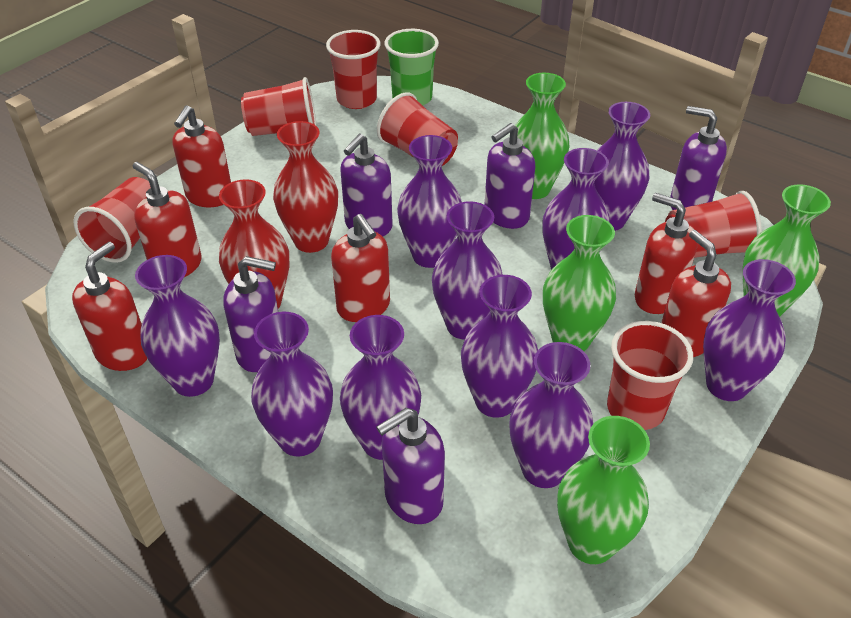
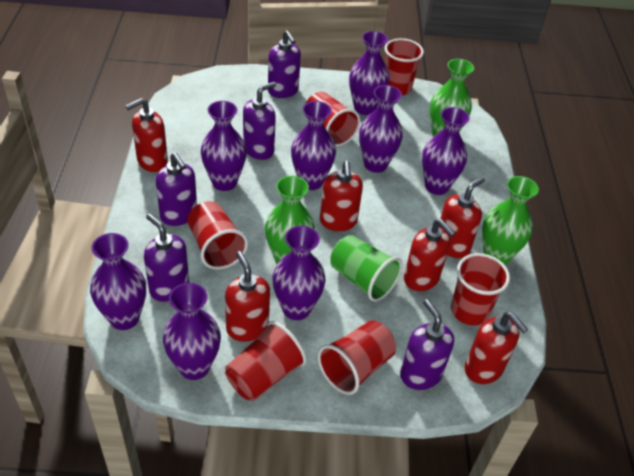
green vase: [515,73,569,199] [543,215,616,351] [557,416,650,564] [743,184,831,317] = 4 -> [265,176,315,264] [430,59,474,137] [482,176,539,265] = 3
purple vase: [135,255,220,397] [251,312,333,456] [340,315,421,460] [397,135,462,268] [432,201,503,340] [461,275,538,418] [509,342,593,488] [542,148,610,270] [594,102,650,231] [703,259,796,401] = 10 -> [90,233,146,330] [163,283,221,380] [201,101,247,191] [273,226,326,320] [291,101,336,190] [349,31,389,115] [359,85,403,173] [422,107,470,195] = 8
red vase: [219,179,289,309] [273,121,338,253] = 2 -> none = 0

